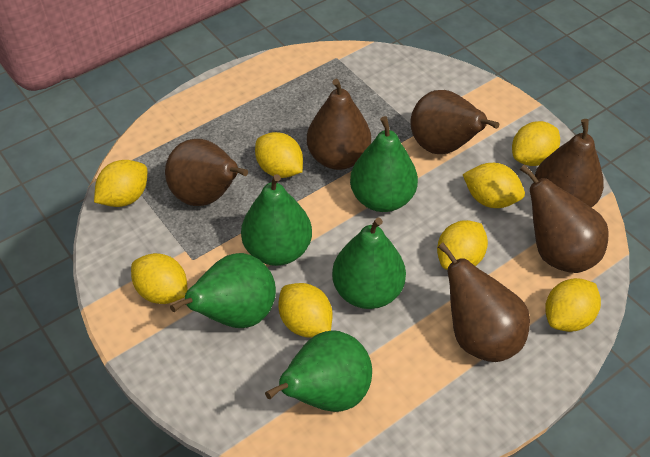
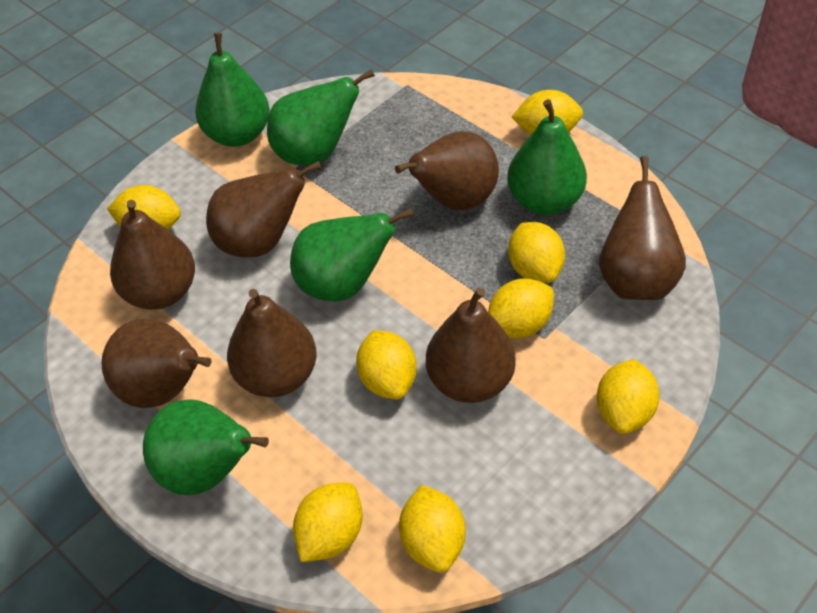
brown pear: [165,139,248,206] [307,79,371,170] [410,90,499,154] [438,242,530,362] [520,164,609,273] [535,119,604,208] = 6 -> [101,319,211,408] [110,200,195,310] [206,161,321,257] [227,289,317,397] [395,131,499,210] [426,288,516,403] [599,156,686,300] = 7

